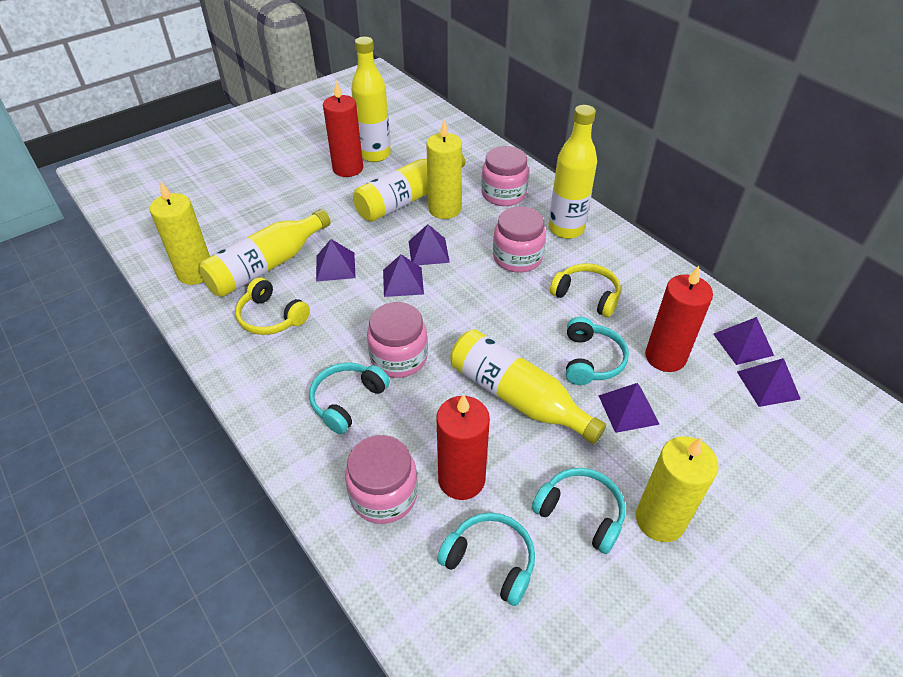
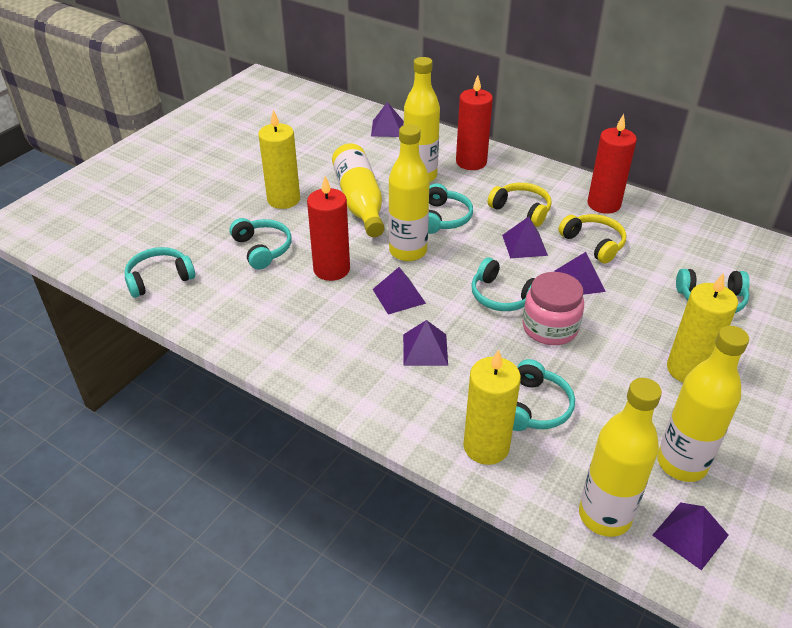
pink jar: [345,435,418,524] [367,302,428,378] [481,146,529,206] [493,206,546,273] = 4 -> [522,272,584,345] = 1
turquoise headphones: [309,363,390,434] [437,513,535,606] [532,468,625,554] [566,317,629,385] = 4 -> [125,247,195,298] [230,218,292,269] [428,183,473,234] [471,257,535,311] [513,359,575,431] [676,269,750,313] = 6

